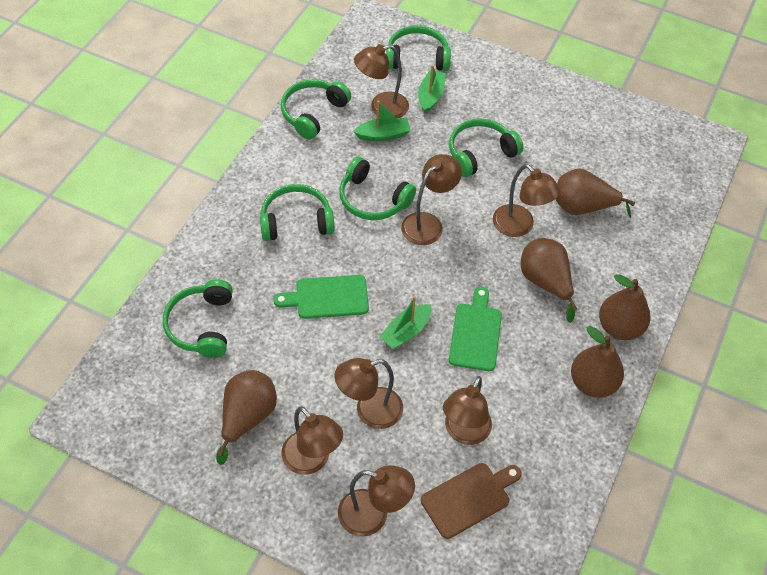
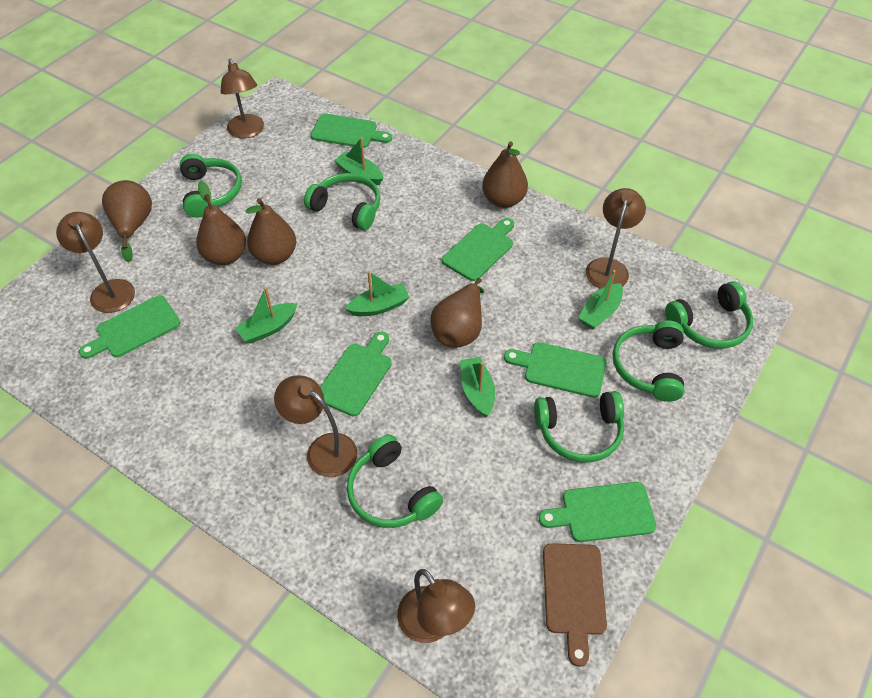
brown lamp: [281,406,343,475] [335,358,403,429] [338,465,415,537] [354,44,409,118] [401,154,462,245] [443,376,492,445] [493,164,560,237] = 7 -> [56,212,135,313] [221,58,264,138] [274,375,357,477] [397,569,475,643] [586,188,646,289] = 5
green boat: [353,100,411,141] [379,296,431,349] [418,65,445,113] = 3 -> [235,287,297,343] [334,137,383,185] [345,271,410,316] [460,357,495,417] [578,270,623,329] = 5
green cutting board: [273,275,369,319] [449,287,502,371] = 2 -> [79,295,181,359] [311,114,392,148] [320,331,392,416] [442,218,514,281] [504,342,606,398] [539,482,657,542] = 6

